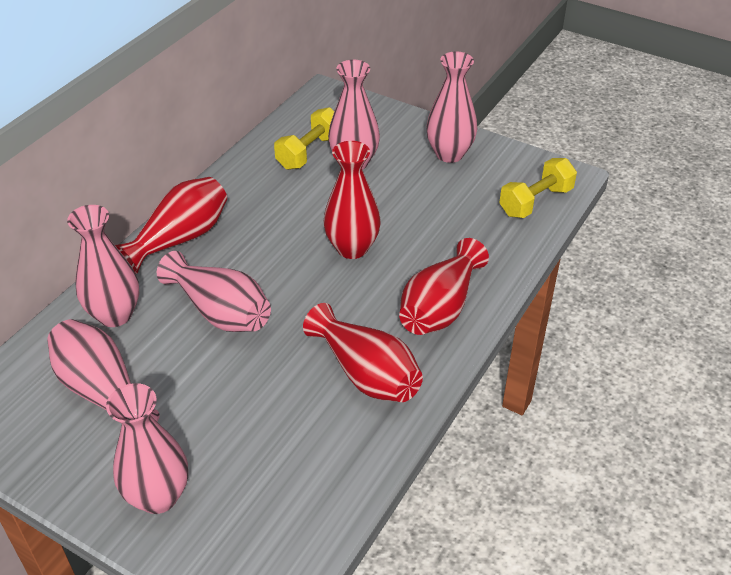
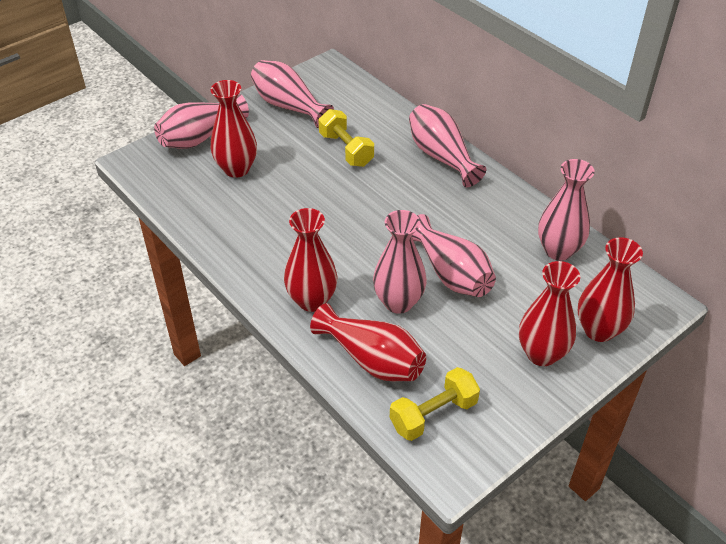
red vase: [115,177,227,274] [303,303,423,402] [323,141,381,259] [399,238,489,335] = 4 -> [210,80,257,178] [284,208,337,312] [310,303,426,381] [519,261,580,366] [578,237,643,342] = 5

